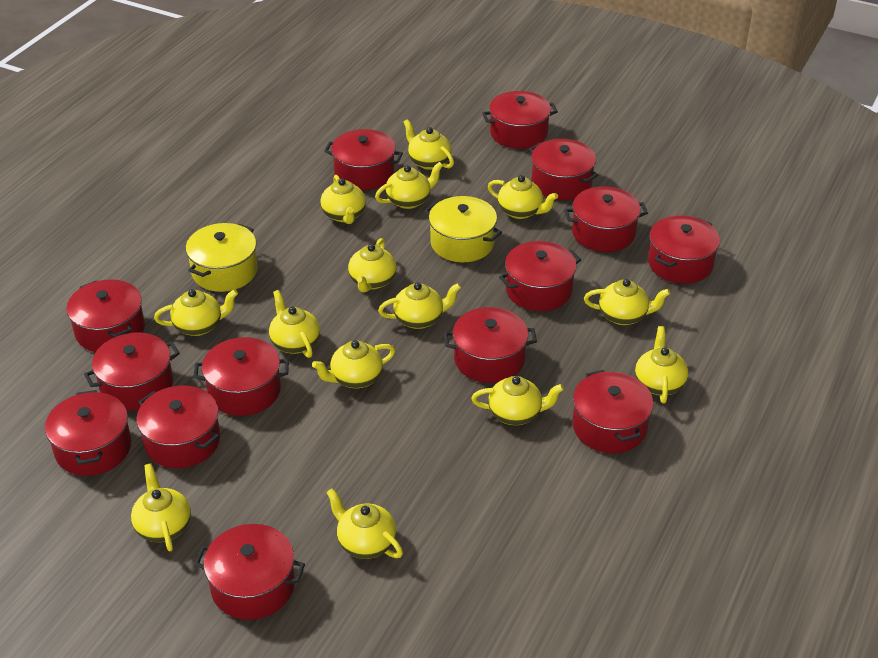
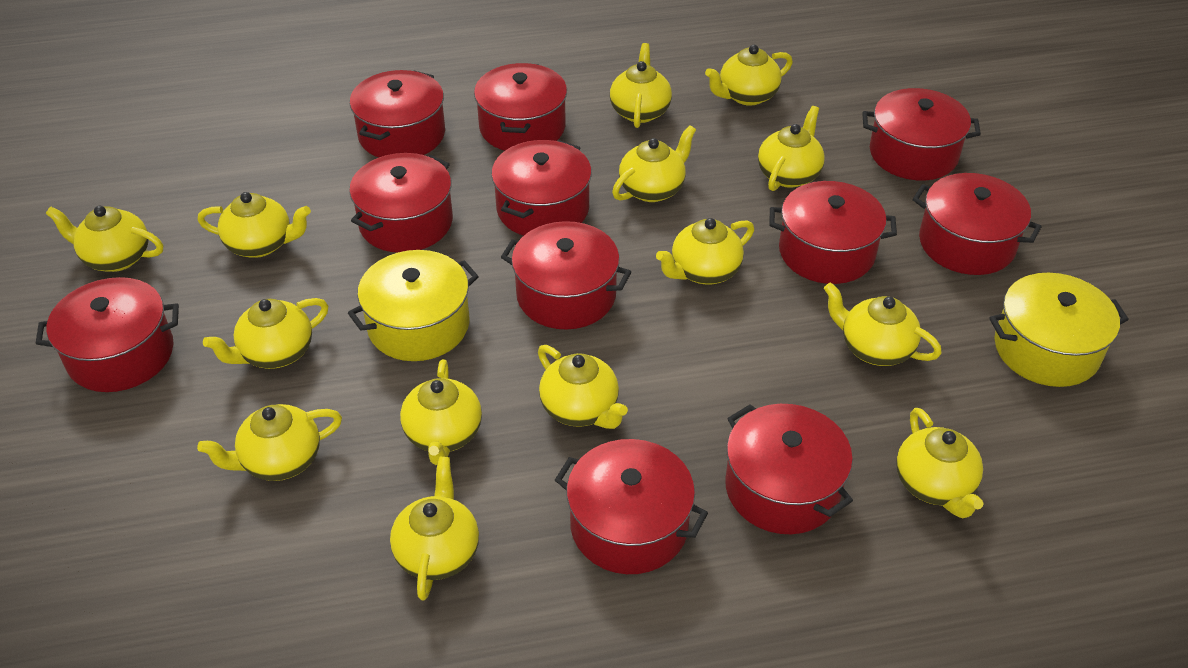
red pot: [45,390,131,476] [66,280,145,352] [84,333,180,411] [137,386,220,468] [193,337,289,416] [194,524,305,620] [324,129,403,190] [444,307,537,383] [482,91,558,149] [499,241,581,311] [529,139,598,200] [564,186,648,252] [572,370,653,453] [648,216,720,284] = 14 -> [35,277,179,392] [349,153,453,253] [350,70,445,157] [474,63,567,151] [491,140,592,236] [501,221,631,329] [555,439,708,574] [725,404,853,534] [769,181,897,284] [862,88,981,180] [913,173,1042,275] = 11

